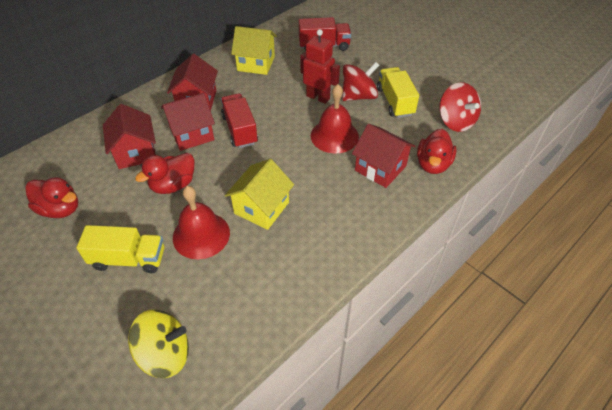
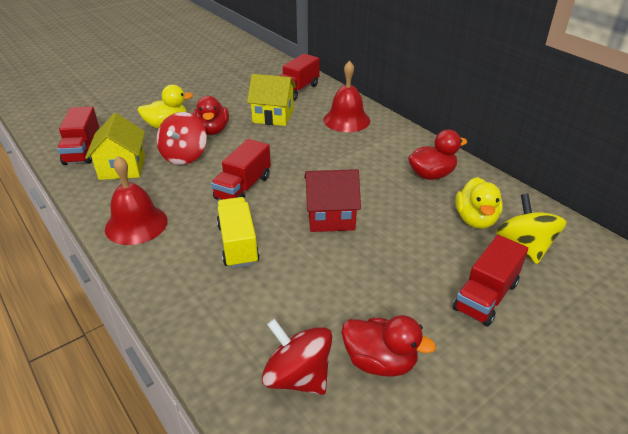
red house: [103,104,156,169] [161,93,215,151] [167,54,218,111] [352,124,415,188] = 4 -> [304,169,361,232] = 1
red robot: [300,29,340,104] = 1 -> none = 0
red truck: [221,93,258,148] [299,17,351,51] = 2 -> [57,107,99,165] [211,139,271,200] [279,54,320,101] [453,235,528,327] = 4
yellow duck: none = 0 -> [138,85,193,129] [455,177,503,229] = 2
yellow truck: [76,225,164,273] [377,67,419,118] = 2 -> [217,197,260,268] = 1

